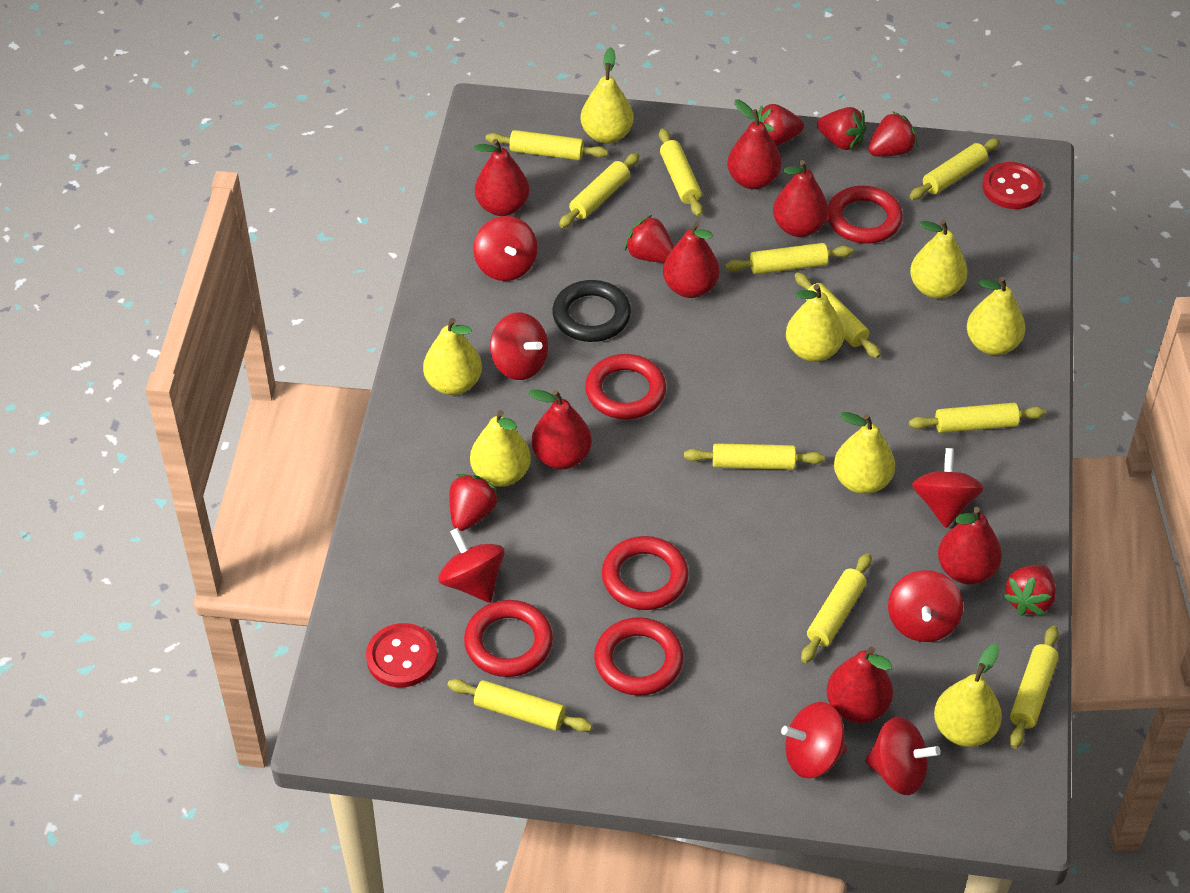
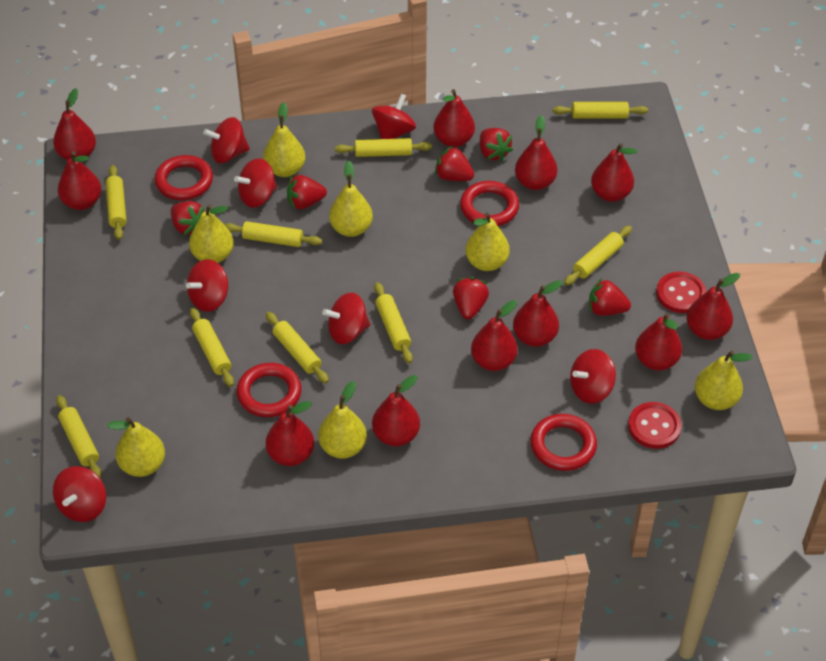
black ring: [552,280,631,342] = 1 -> none = 0
red pear: [474,139,529,216] [529,390,592,469] [663,221,719,298] [727,99,782,189] [773,160,828,237] [827,647,893,723] [938,507,1002,584] = 7 -> [53,88,96,160] [58,151,101,210] [266,401,314,466] [372,375,420,446] [433,89,475,147] [471,300,518,371] [513,280,563,347] [515,115,558,190] [591,143,637,202] [635,313,682,371] [687,273,740,340] = 11
red ring: [464,600,553,677] [585,354,666,419] [594,617,684,696] [602,536,689,610] [828,186,903,244] = 5 -> [155,155,213,200] [237,363,302,417] [460,181,519,226] [530,414,597,471] = 4
yellow pear: [423,318,482,395] [470,410,531,487] [581,47,634,143] [786,284,844,362] [834,412,895,494] [910,220,968,299] [934,644,1002,747] [967,277,1025,355] = 8 -> [107,417,165,477] [189,204,234,263] [263,103,305,177] [318,381,367,459] [329,161,373,237] [465,213,510,271] [695,350,753,410] = 7
yellow rolling pin: [447,679,592,732] [486,130,608,160] [559,153,639,228] [659,128,703,217] [684,443,825,470] [725,243,853,274] [795,272,881,358] [801,553,872,663] [909,403,1046,433] [910,138,1000,200] [1009,626,1059,749] = 11 -> [56,395,102,478] [106,165,127,240] [190,308,234,387] [224,221,322,247] [266,312,329,383] [335,138,432,157] [374,282,413,363] [553,102,648,119] [564,226,632,285] = 9

